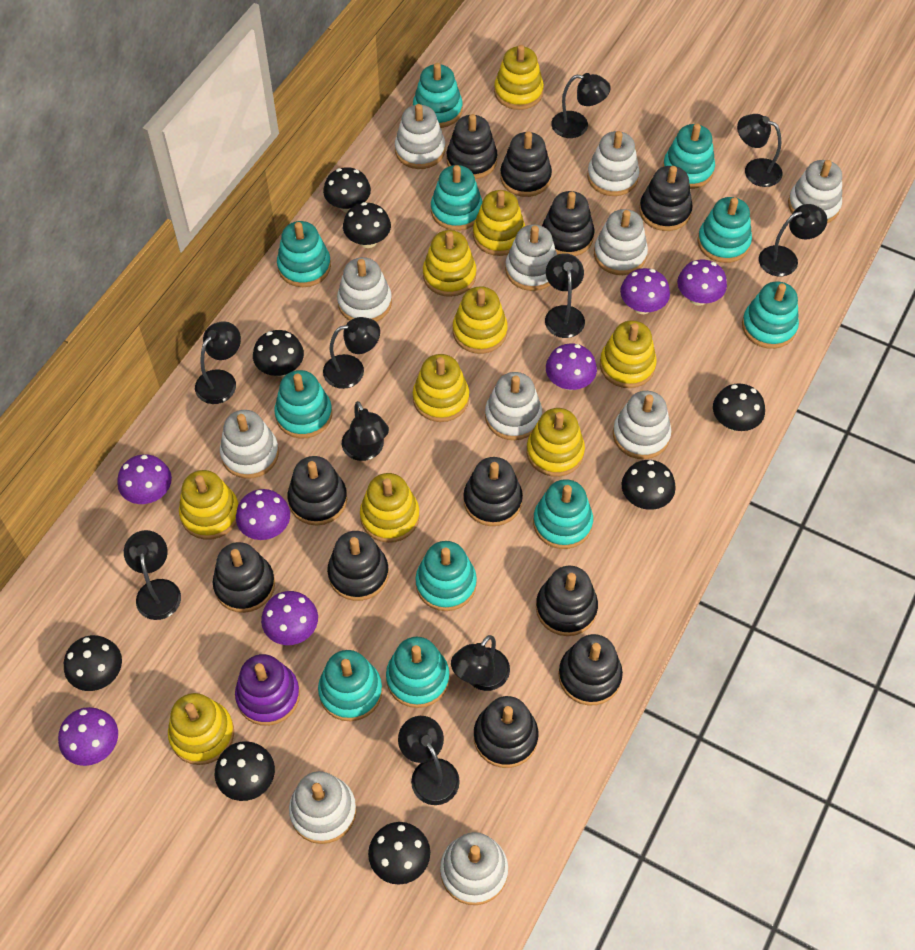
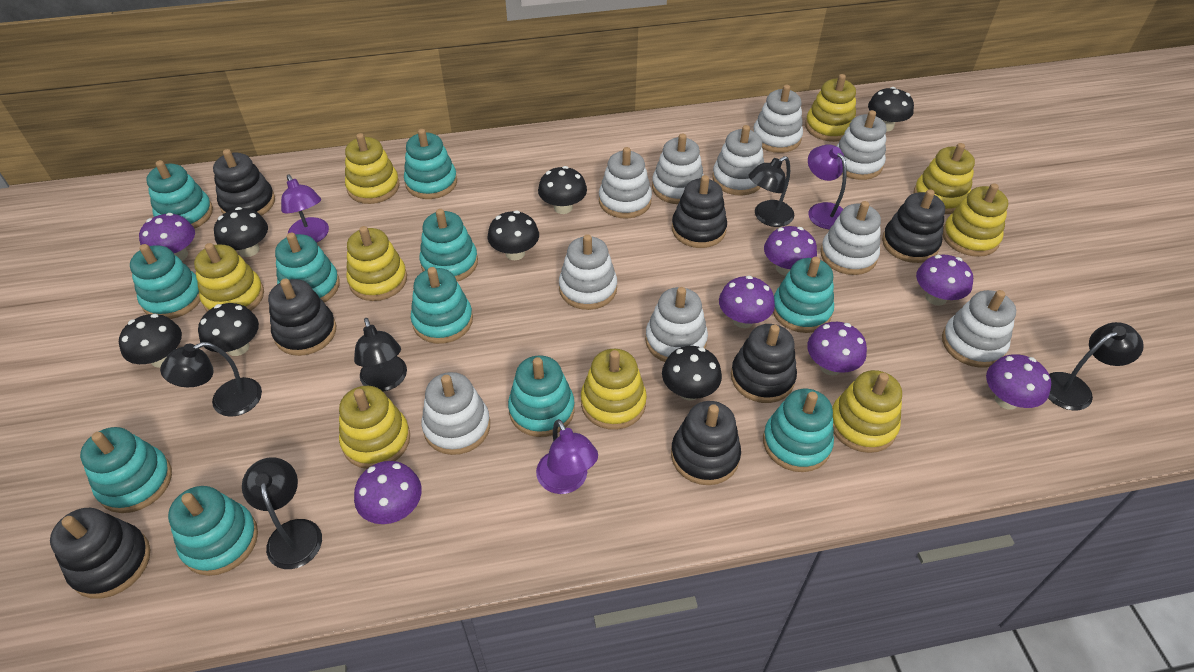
black lamp: [124,530,181,620] [195,321,241,404] [323,317,380,389] [342,401,389,461] [398,716,460,805] [451,635,510,691] [545,253,585,338] [551,73,611,138] [737,114,783,187] [759,204,827,276] = 10 -> [160,342,262,417] [242,457,322,569] [354,318,407,392] [748,156,794,227] [1048,322,1144,410] = 5
black mushroom: [64,635,122,691] [215,741,275,801] [253,330,304,377] [323,167,371,212] [343,202,391,248] [368,822,430,885] [622,460,676,510] [713,383,765,431] = 8 -> [119,314,182,368] [198,303,259,356] [214,207,268,257] [488,210,539,260] [538,166,587,214] [662,346,722,401] [868,87,914,132] = 7
black stacking toy: [213,542,275,613] [287,456,347,526] [327,531,389,601] [447,114,497,179] [463,457,523,526] [474,696,538,768] [500,131,552,197] [536,566,598,636] [542,191,594,256] [558,634,623,706] [639,166,693,231] = 11 -> [50,508,150,599] [213,149,275,216] [268,279,336,356] [671,401,741,485] [672,175,727,248] [731,324,797,403] [882,189,945,263] = 7
purple lamp: none = 0 -> [281,175,329,243] [536,419,598,494] [808,145,847,230] = 3
purple stacking toy: [235,654,300,726] = 1 -> none = 0
white stacking toy: [220,410,279,479] [289,771,356,844] [337,257,392,322] [395,104,445,169] [440,832,508,905] [485,372,542,440] [505,224,557,291] [587,131,639,196] [594,209,648,275] [613,391,671,459] [788,160,842,223] = 11 -> [422,372,490,455] [559,234,617,310] [599,147,652,219] [645,287,708,362] [652,133,704,204] [712,125,764,196] [753,85,803,153] [820,201,881,275] [836,110,886,180] [942,290,1016,368] = 10
yellow stacking toy: [168,693,234,765] [179,470,239,540] [360,473,420,543] [413,354,469,422] [423,230,476,297] [453,286,508,354] [473,190,525,256] [494,45,544,110] [527,408,585,477] [600,320,657,388] = 10 -> [194,243,264,311] [339,386,410,469] [345,133,400,204] [346,226,407,301] [581,349,647,430] [805,74,856,142] [832,370,902,453] [913,143,975,214] [943,183,1008,257] = 9

